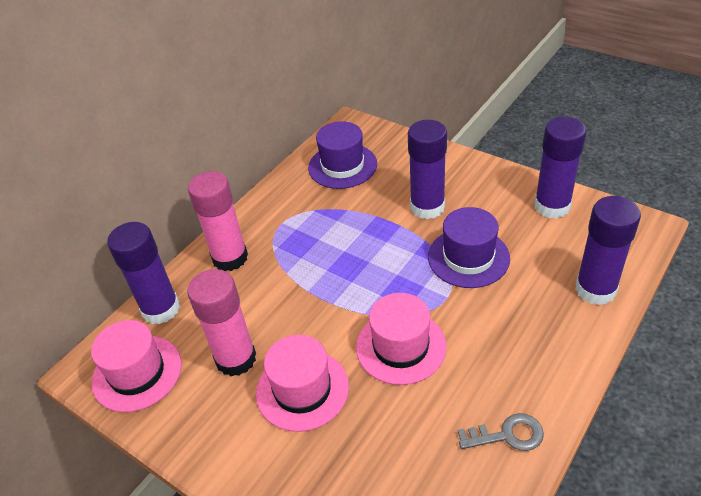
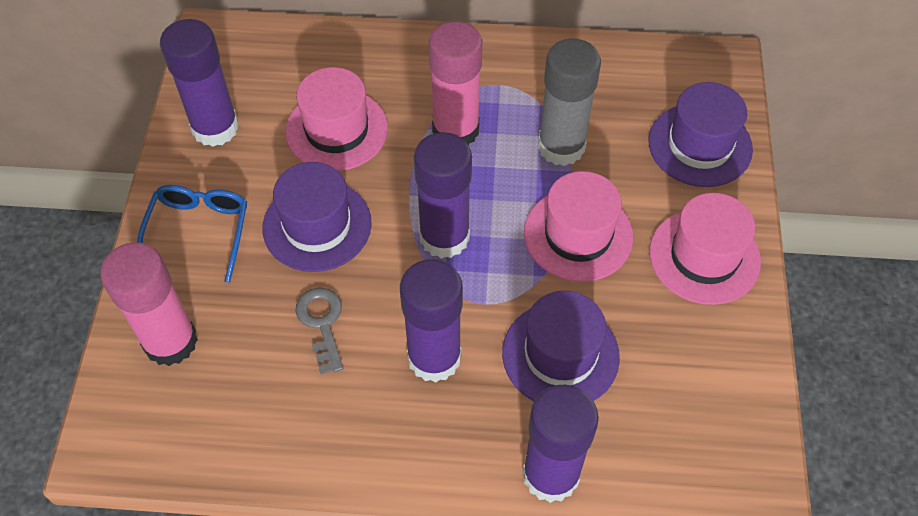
blue glasses: none = 0 -> [137,185,247,283] = 1
grey glue stick: none = 0 -> [538,38,601,166] = 1
purple hat: [308,121,377,189] [428,207,510,288] = 2 -> [263,162,372,272] [502,291,620,401] [649,82,753,187] = 3

